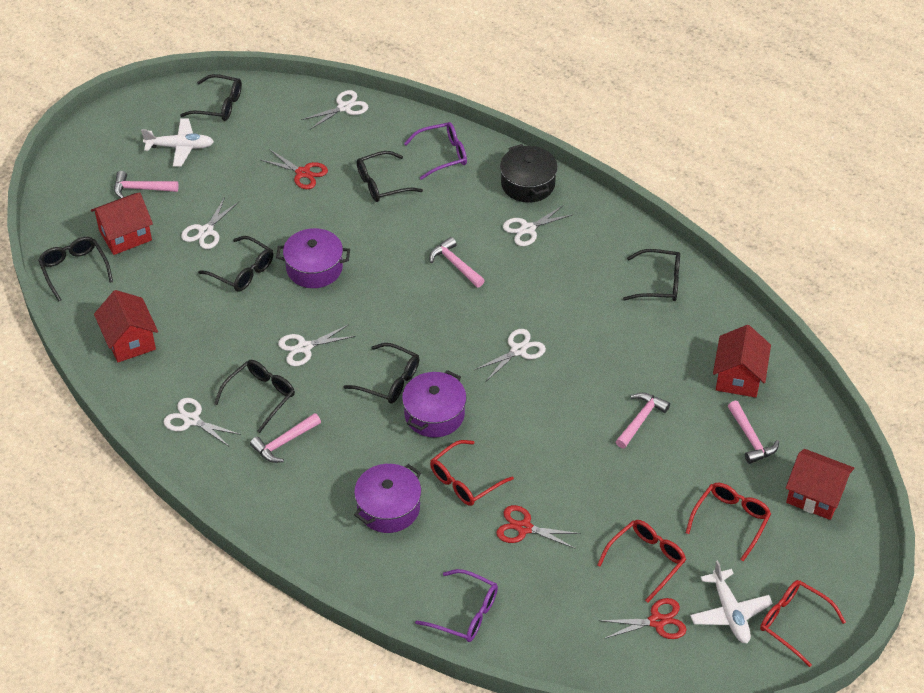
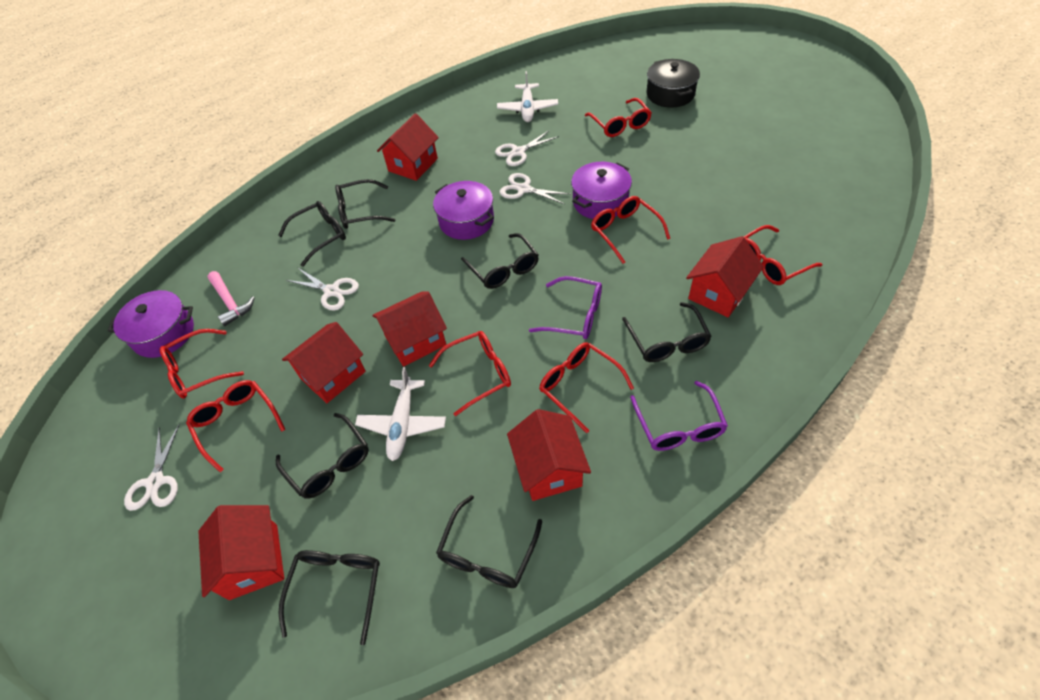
pink hammer: [114,171,178,198] [250,413,321,463] [429,237,485,287] [616,392,670,448] [728,401,779,464] = 5 -> [208,271,255,326] = 1
red glasses: [430,440,514,506] [597,520,686,603] [686,483,771,561] [760,580,846,667] = 4 -> [160,329,244,399] [186,380,285,472] [429,331,511,416] [539,342,634,433] [585,98,652,137] [591,196,670,264] [744,225,822,285] = 7
red house: [91,192,153,255] [94,290,158,362] [713,325,771,398] [786,449,854,520] = 4 -> [198,505,284,600] [282,322,366,403] [372,292,447,367] [377,113,439,181] [507,409,591,501] [686,236,764,317] = 6
red scissors: [261,149,328,189] [496,505,581,549] [599,598,687,639] = 3 -> none = 0
white scissors: [163,398,241,447] [181,197,239,249] [278,324,356,366] [301,90,368,130] [474,329,546,381] [503,205,574,246] = 6 -> [124,424,180,511] [286,267,359,311] [495,130,559,166] [500,173,570,204] = 4

